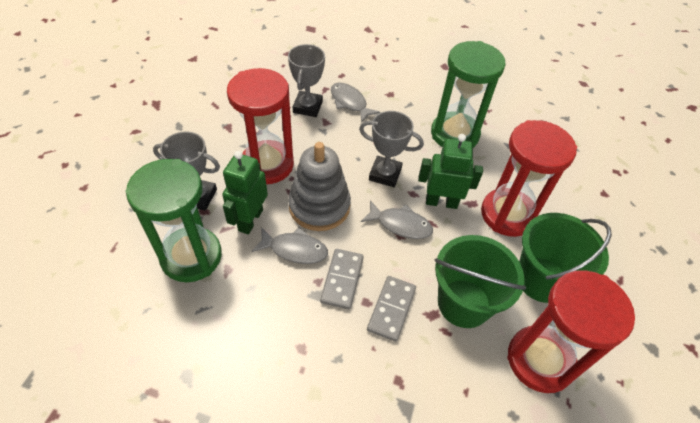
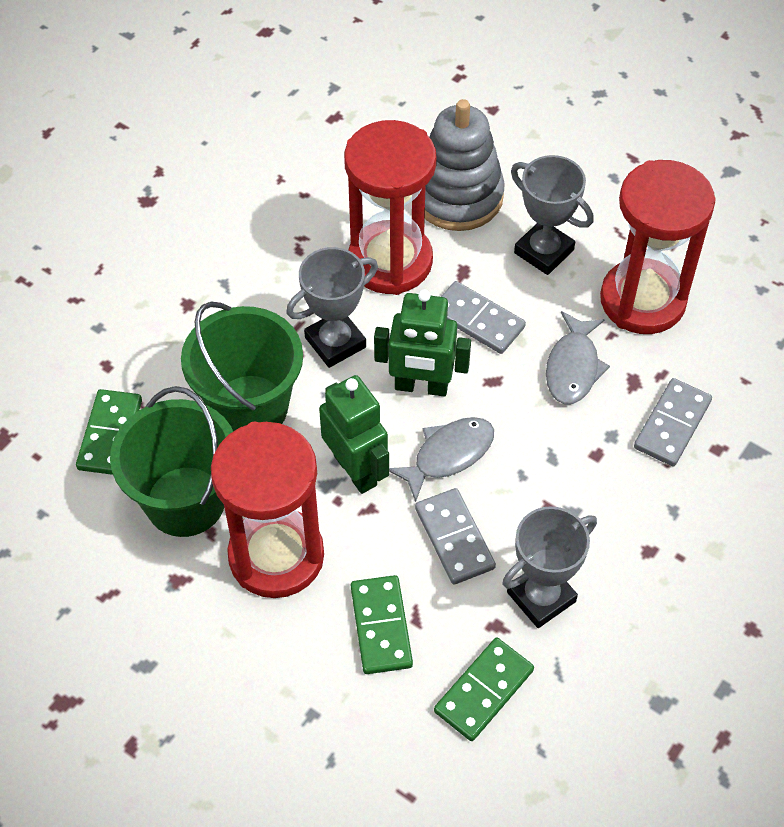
green domino: none = 0 -> [76,389,142,475] [351,575,413,674] [434,638,534,741] = 3
green hourglass: [125,159,222,283] [431,41,505,148] = 2 -> none = 0
grey domino: [320,249,364,310] [367,276,416,342] = 2 -> [415,488,496,584] [441,281,526,354] [634,378,712,466] = 3
grey fish: [252,227,328,264] [331,82,380,123] [361,200,433,239] = 3 -> [389,417,494,502] [546,311,610,404] = 2

